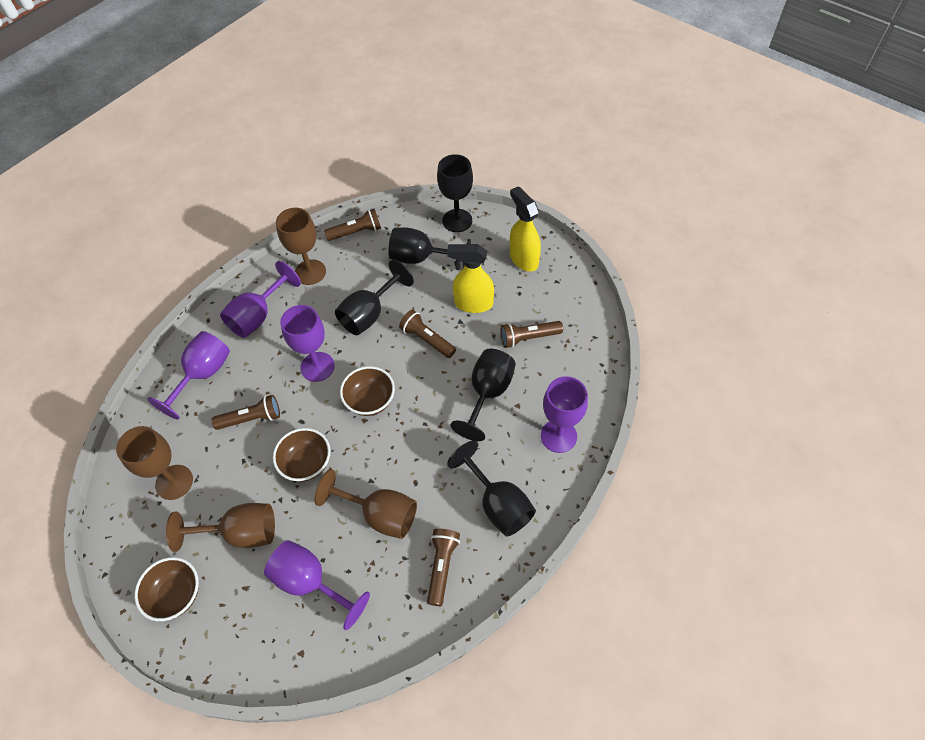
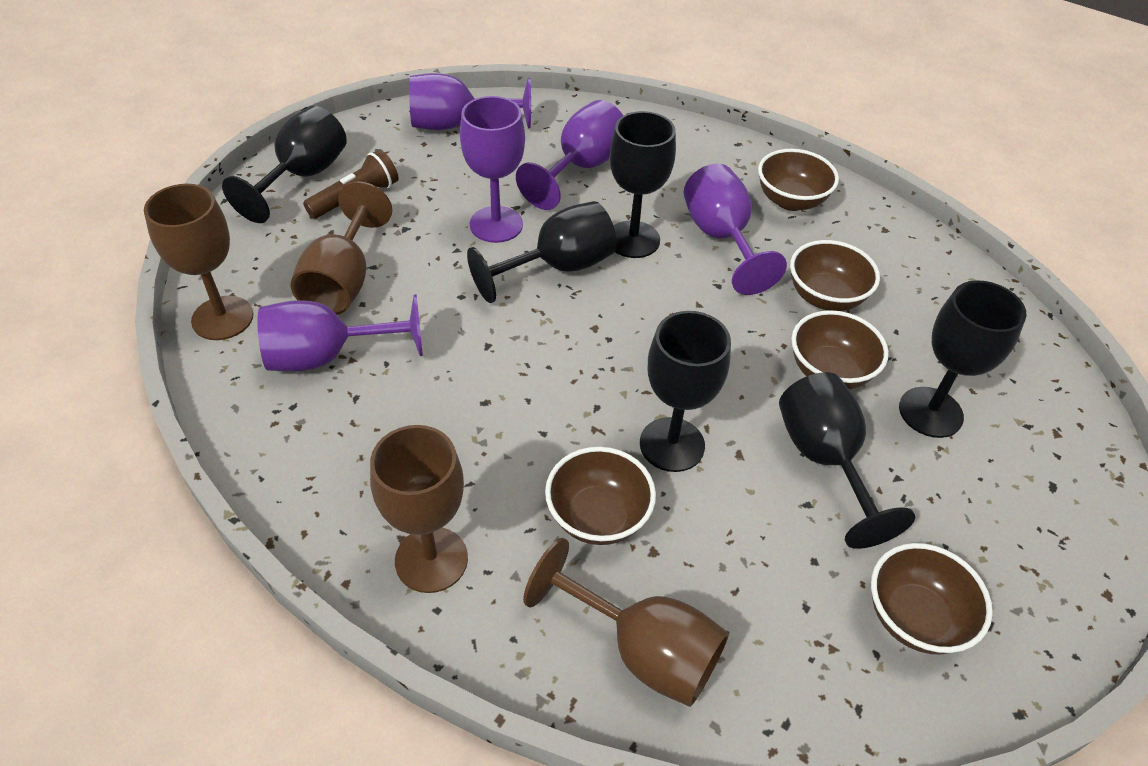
black goblet: [335,260,414,335] [388,227,471,268] [437,154,473,232] [447,441,536,537] [451,349,516,441] = 5 -> [222,106,347,223] [467,201,617,303] [610,111,676,258] [640,311,731,472] [779,372,915,549] [899,280,1026,438] = 6
brown bowl: [134,557,199,621] [273,428,331,482] [340,366,395,416] = 3 -> [545,447,656,545] [758,149,839,211] [790,240,880,311] [791,310,889,390] [871,543,993,654] = 5
brown flashlight: [212,395,280,430] [324,209,381,241] [399,310,456,358] [427,529,460,606] [501,321,563,348] = 5 -> [303,149,398,219] = 1
yellow spray bottle: [447,244,494,313] [510,186,541,272] = 2 -> none = 0

